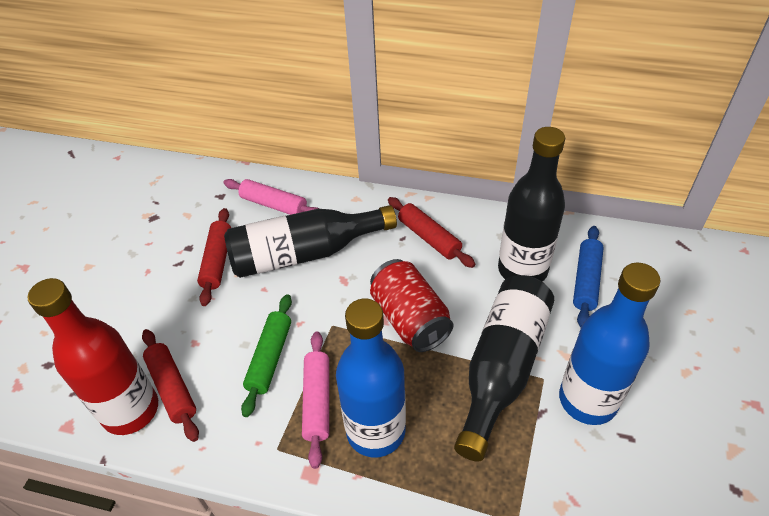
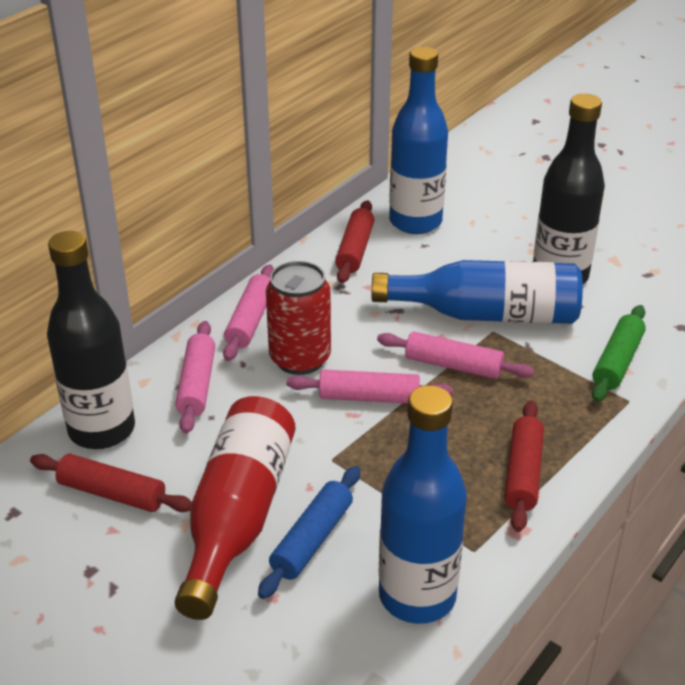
black bottle: [224,205,397,278] [454,275,554,461] [498,127,565,282] = 3 -> [47,231,135,449] [533,94,605,284] = 2
blue bottle: [336,299,406,457] [559,263,660,425] = 2 -> [372,260,583,324] [379,385,467,624] [389,47,448,234] = 3
pink rolling pin: [223,179,319,215] [302,331,329,469] = 2 -> [175,321,215,434] [223,264,274,361] [287,370,453,403] [377,332,534,379] = 4

